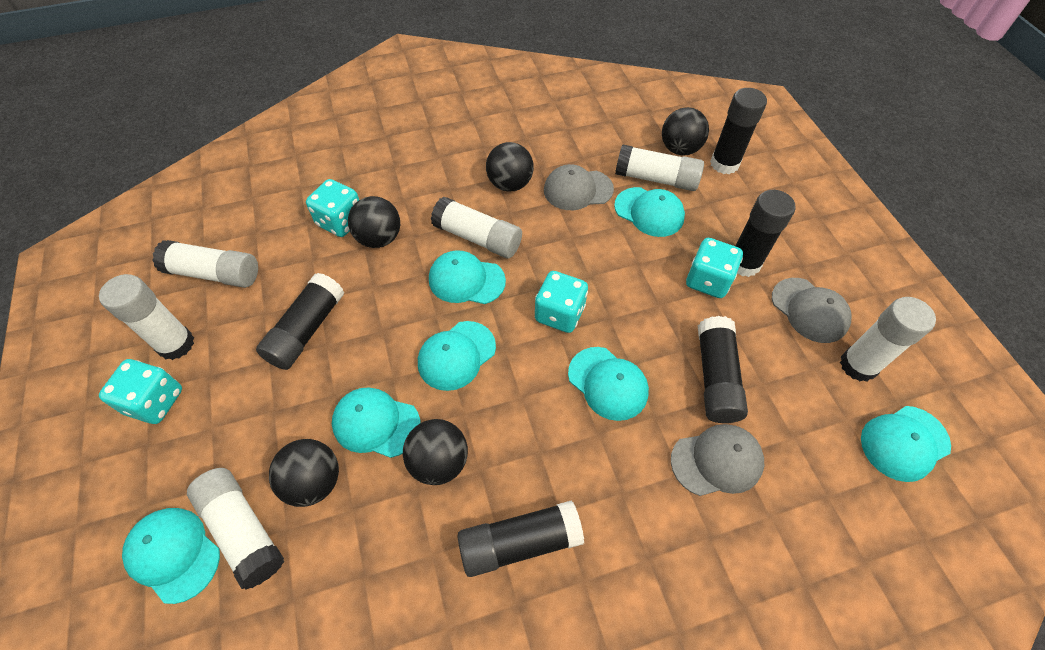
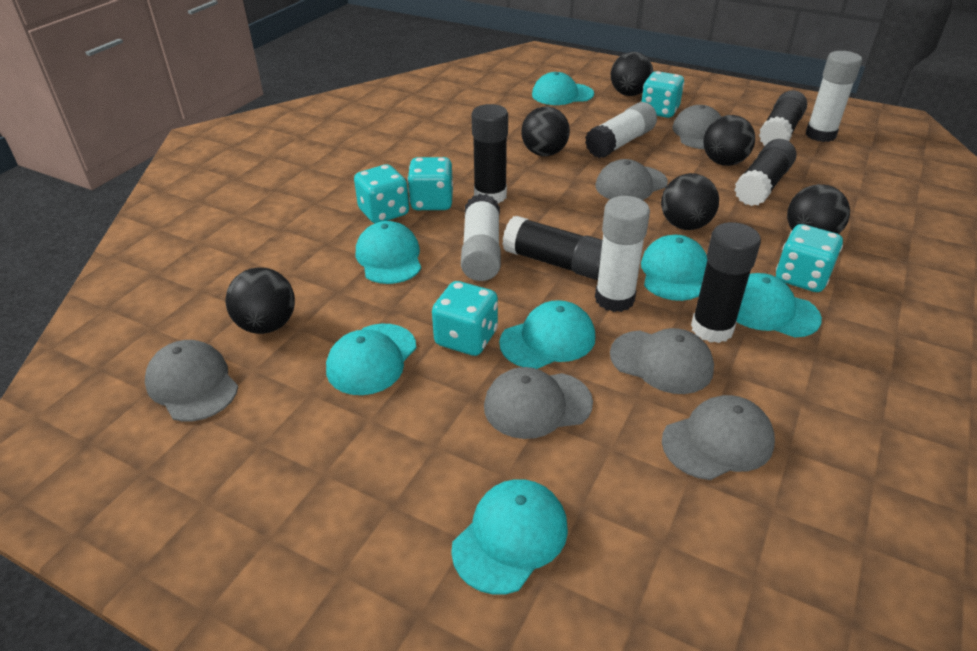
black ball: [269,439,339,507] [348,196,400,248] [403,419,468,485] [486,142,534,192] [662,107,709,155] = 5 -> [225,268,295,334] [521,107,570,156] [611,52,653,96] [661,173,719,230] [703,115,755,166] [787,184,850,234] = 6
grey cap: [544,164,614,210] [671,424,764,496] [772,278,851,343] = 3 -> [145,340,238,422] [484,367,593,439] [596,159,668,200] [610,328,714,394] [662,395,775,480] [672,105,721,149] = 6
turquoise dice: [99,359,182,424] [306,179,359,237] [535,271,588,333] [686,238,743,298] = 4 -> [354,164,409,223] [407,157,453,210] [432,281,498,356] [641,71,684,118] [776,224,843,292] = 5
white glue stick: [99,274,194,360] [152,240,258,288] [187,468,284,590] [431,197,522,258] [615,144,704,191] [840,297,936,382] = 6 -> [461,194,501,281] [585,102,657,158] [595,196,650,312] [806,51,862,142] = 4

